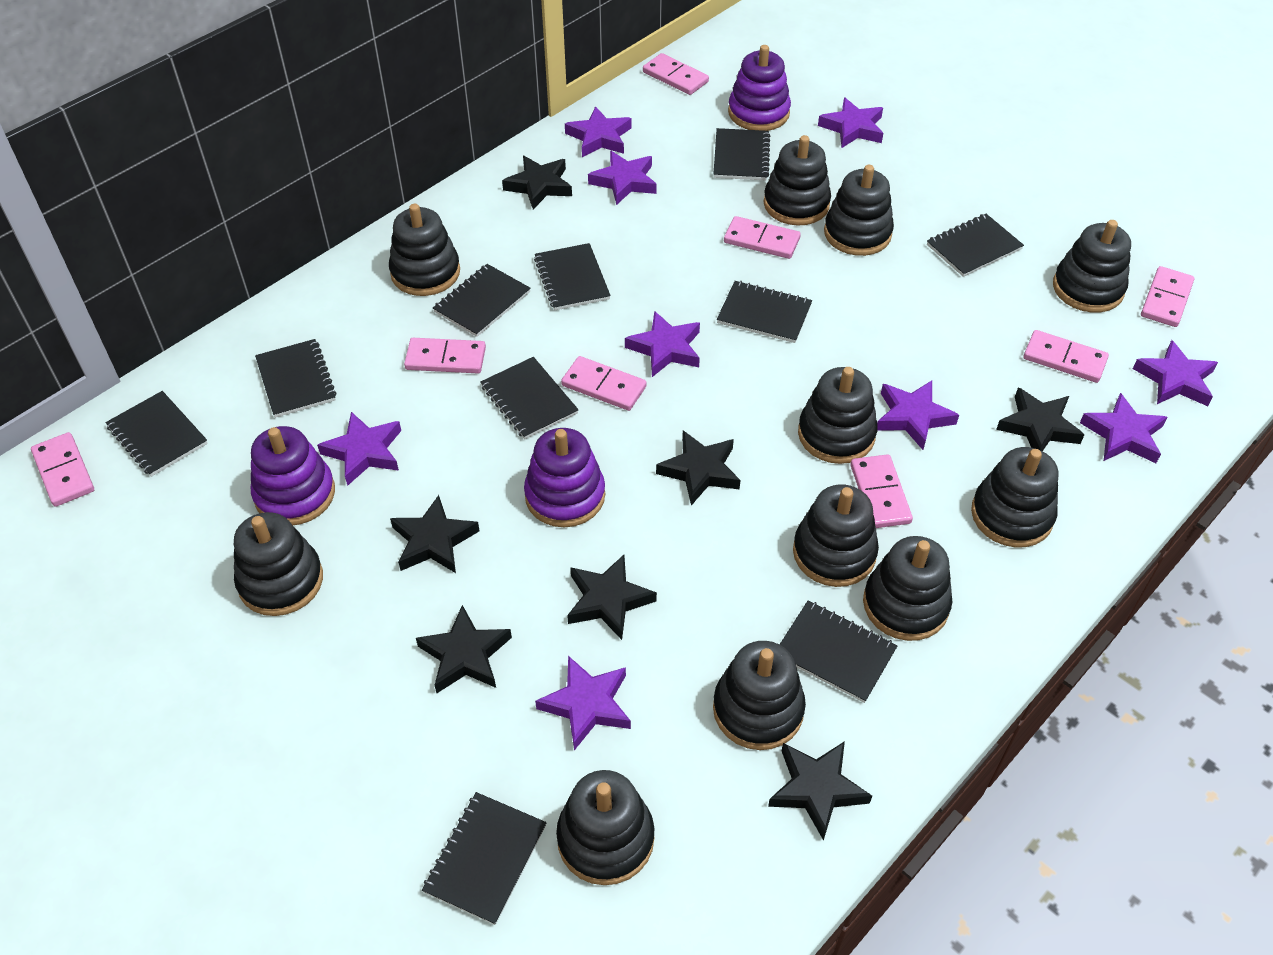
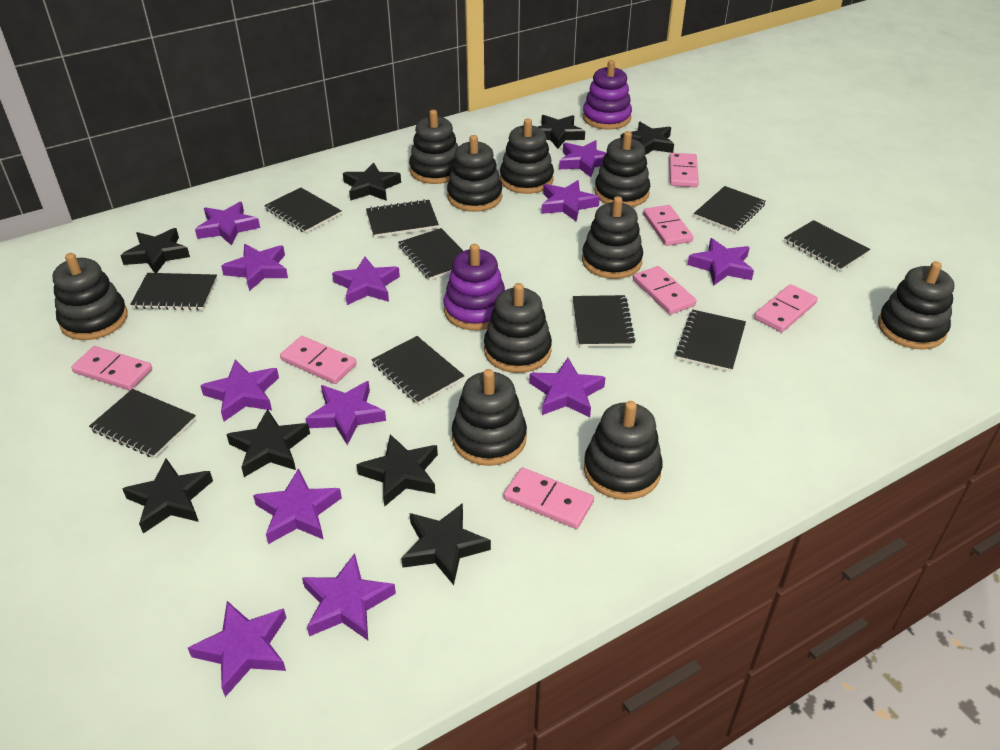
black stacking toy: [234,512,323,616] [389,204,460,296] [556,770,654,885] [713,641,806,750] [764,135,831,226] [793,484,879,587] [798,367,878,464] [824,165,894,256] [863,536,952,641] [971,447,1058,547] [1053,220,1131,313] = 11 -> [52,253,128,340] [409,110,458,184] [447,135,502,212] [452,369,527,466] [484,283,552,373] [500,119,554,194] [582,196,643,279] [584,401,663,500] [594,131,650,207] [878,261,954,350] = 10
black star: [390,495,480,573] [416,605,512,693] [502,156,572,209] [567,555,657,640] [656,431,740,505] [768,741,872,841] [996,388,1085,451] = 7 -> [120,228,190,273] [123,458,213,533] [226,409,310,477] [343,162,401,201] [356,434,438,507] [401,503,491,585] [538,115,585,149] [620,122,674,155] = 8
pink domino: [31,432,94,507] [404,338,486,373] [561,356,647,411] [643,53,709,95] [724,216,801,259] [850,454,913,528] [1023,330,1109,383] [1141,266,1194,327] = 8 -> [71,346,152,390] [280,336,357,384] [504,468,594,529] [633,266,696,315] [643,205,693,246] [669,153,699,187] [754,284,818,332] = 7
purple stacking toy: [251,426,335,525] [524,428,605,527] [728,45,791,131] = 3 -> [443,244,505,330] [583,60,632,130] = 2
purple star: [317,412,401,486] [535,656,631,750] [565,106,632,157] [588,151,657,205] [625,311,700,377] [818,97,883,148] [877,380,959,450] [1080,393,1167,463] [1133,340,1218,406] = 9 -> [188,601,286,697] [195,202,260,246] [200,360,279,421] [221,244,288,291] [253,468,342,544] [302,553,396,640] [305,381,386,445] [332,257,400,305] [529,358,605,418] [541,180,600,222] [559,140,607,177] [687,238,754,285] = 12

